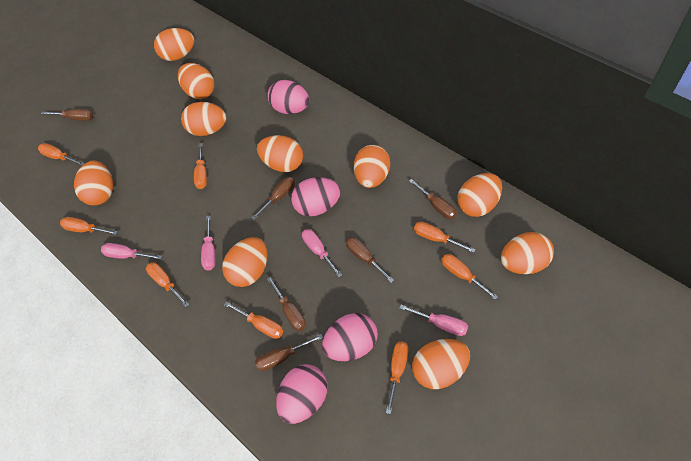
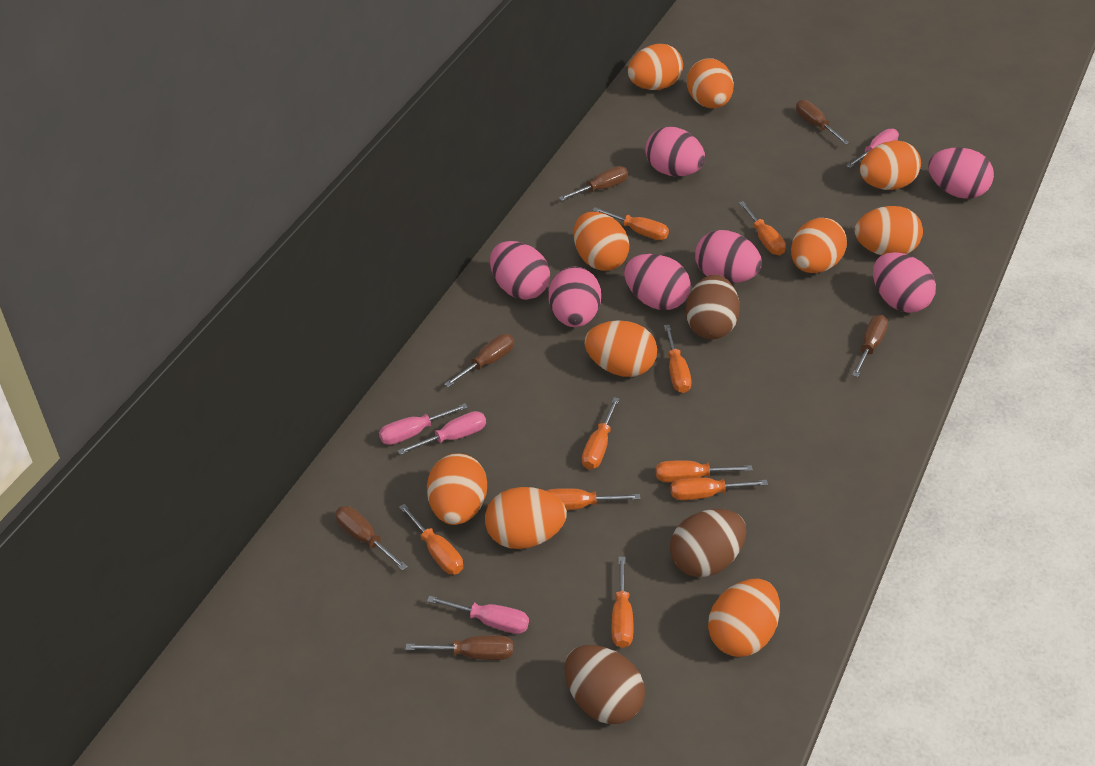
brown egg: none = 0 -> [565,645,645,724] [670,509,746,577] [686,275,740,339] = 3
orange screwdriver: [38,143,84,166] [60,217,118,235] [146,262,189,307] [194,143,207,189] [224,301,283,339] [386,341,409,414] [414,222,475,253] [441,254,498,300] = 8 -> [399,504,463,575] [547,488,641,510] [582,397,619,469] [592,207,669,240] [612,557,633,648] [656,460,753,482] [664,325,691,393] [670,477,768,500] [739,201,786,255] = 9
pink egg: [267,80,309,114] [276,364,327,424] [291,177,341,216] [322,313,378,361] = 4 -> [490,241,550,300] [549,266,601,327] [624,254,691,310] [645,127,705,177] [695,230,762,283] [873,252,936,313] [928,148,994,199] = 7

